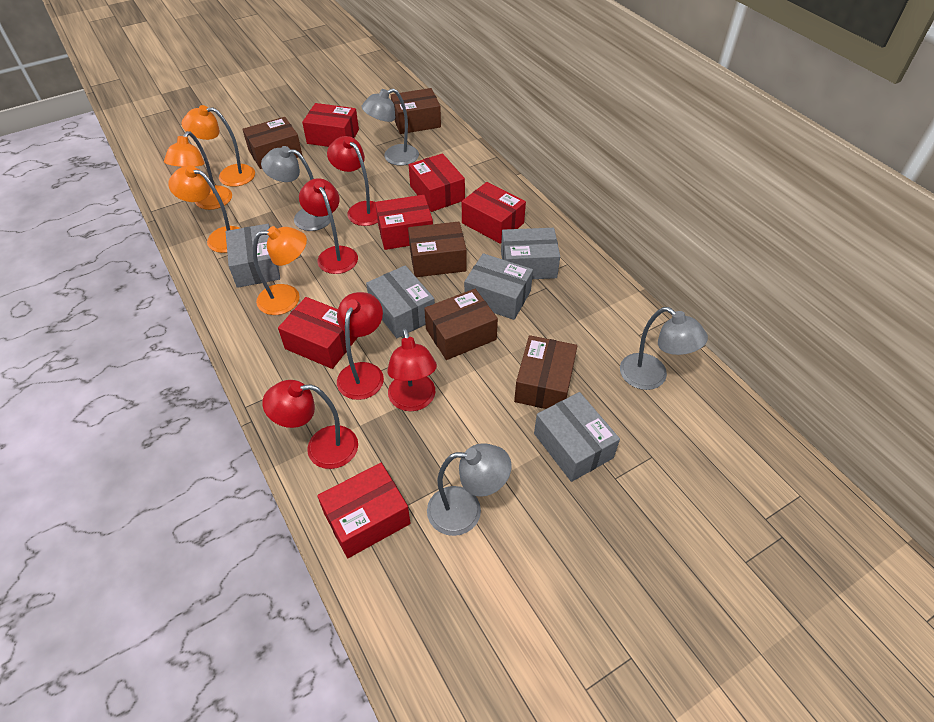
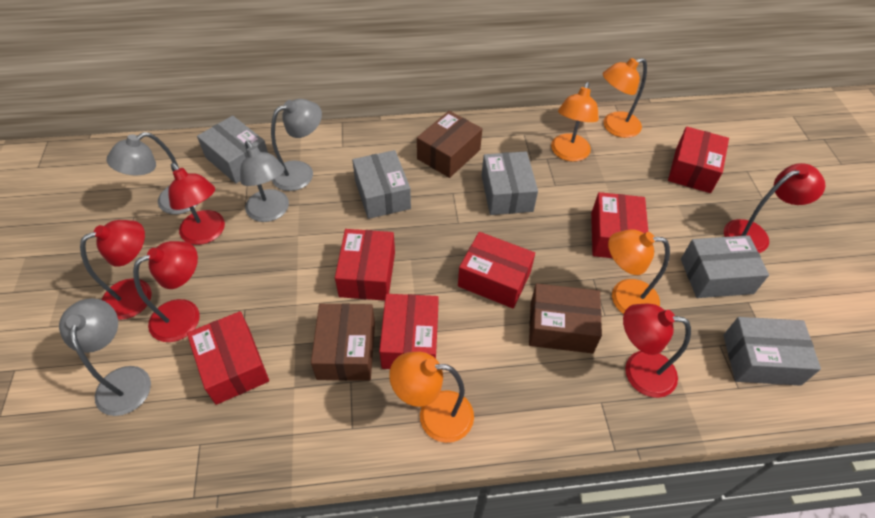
brown box: [242,117,303,169] [391,88,441,134] [408,222,467,277] [424,289,498,360] [514,335,577,409] = 5 -> [311,303,375,381] [417,111,482,178] [529,284,602,353] = 3

